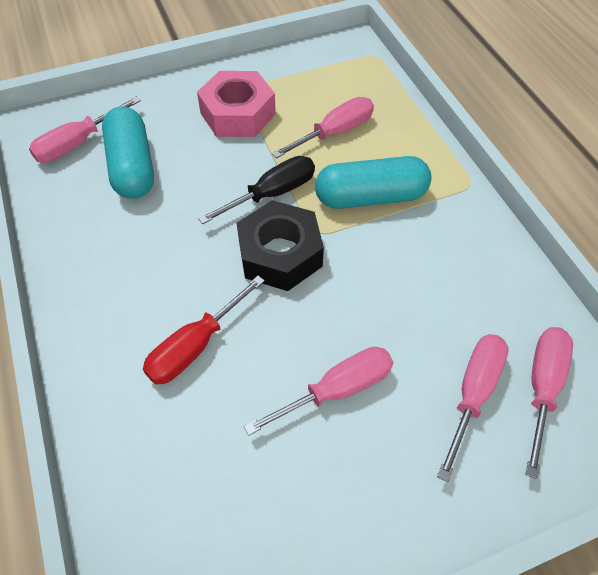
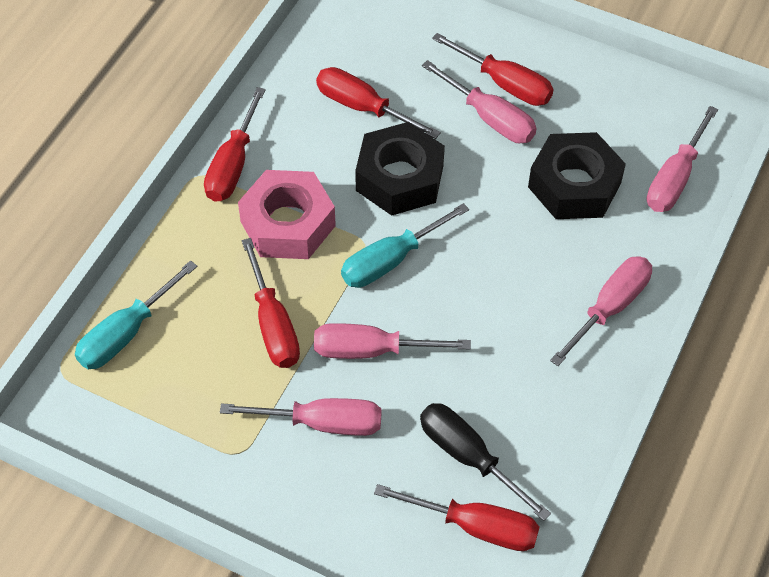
black nut: [237,200,324,291] = 1 -> [355,122,445,216] [528,132,626,219] = 2
red screwdriver: [143,276,265,385] = 1 -> [204,87,266,202] [242,238,300,368] [316,67,441,139] [374,484,540,551] [432,33,553,106] = 5
turquoise capsule: [102,106,154,199] [315,156,432,209] = 2 -> none = 0
turquoise screwdriver: none = 0 -> [75,260,197,369] [341,203,469,288] = 2

